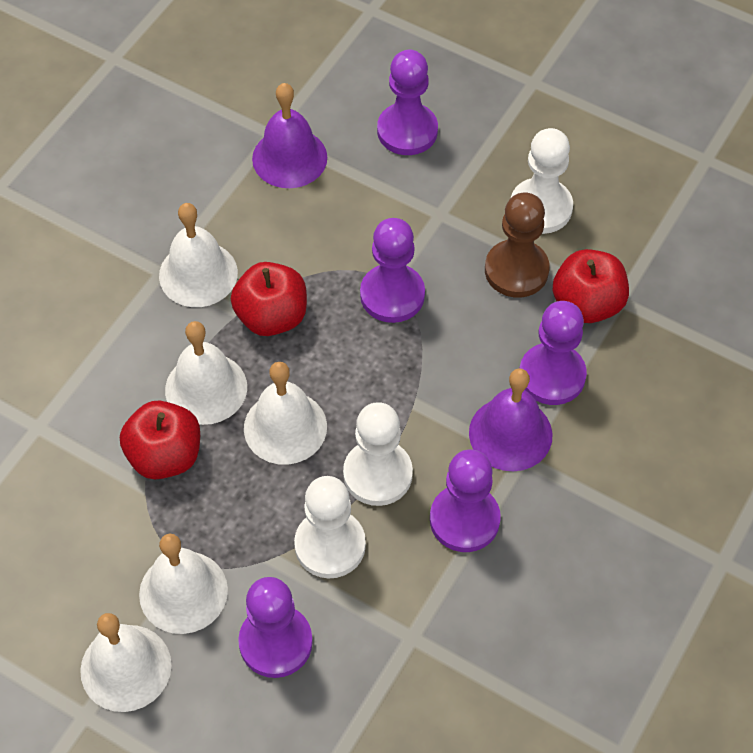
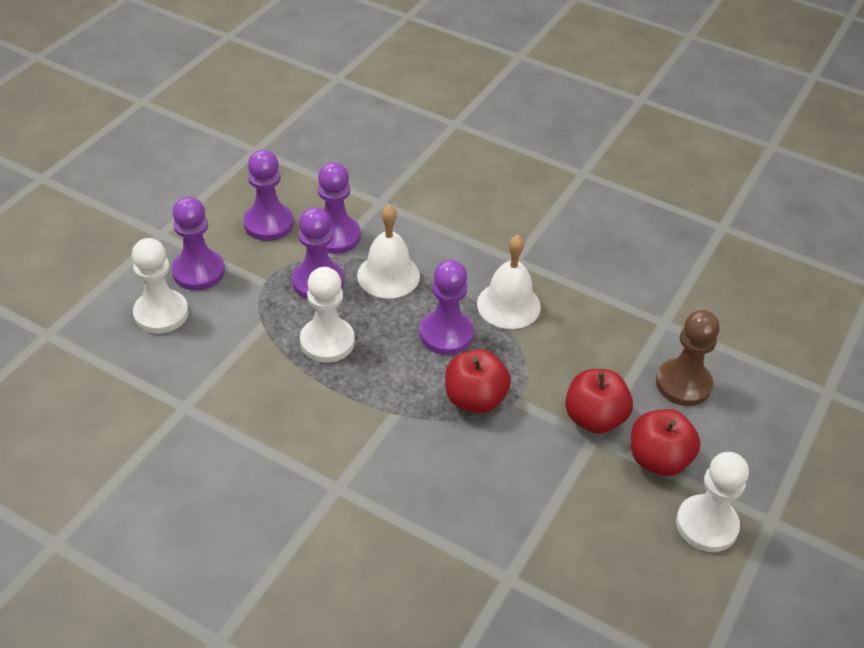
purple bell: [252,83,327,188] [469,368,552,471] = 2 -> none = 0
white bell: [80,613,171,712] [139,533,228,634] [159,203,238,307] [165,321,247,425] [244,362,327,465] = 5 -> [357,205,420,298] [477,235,541,329] = 2

